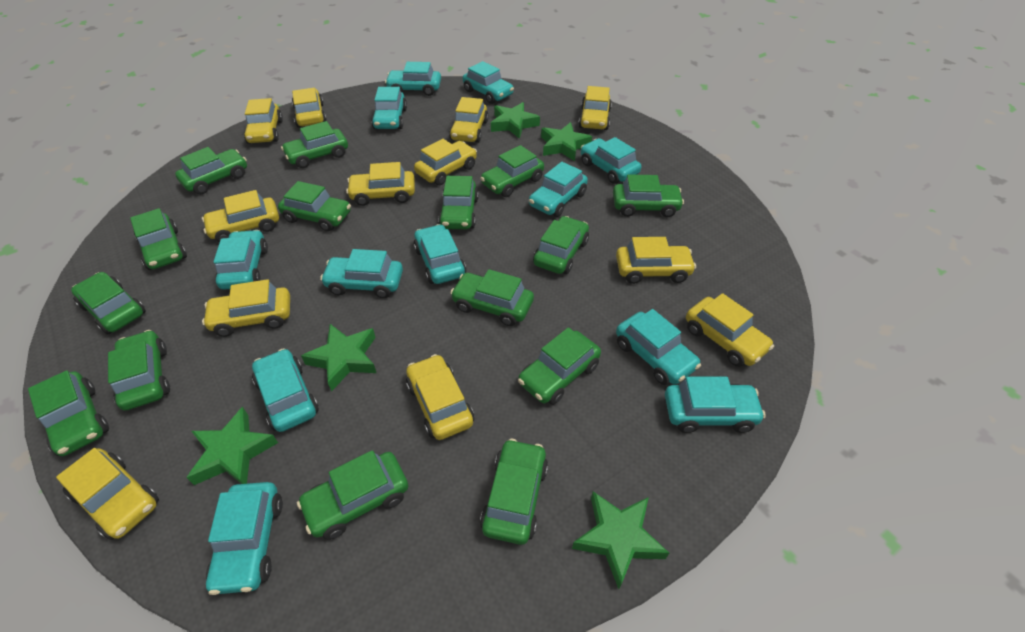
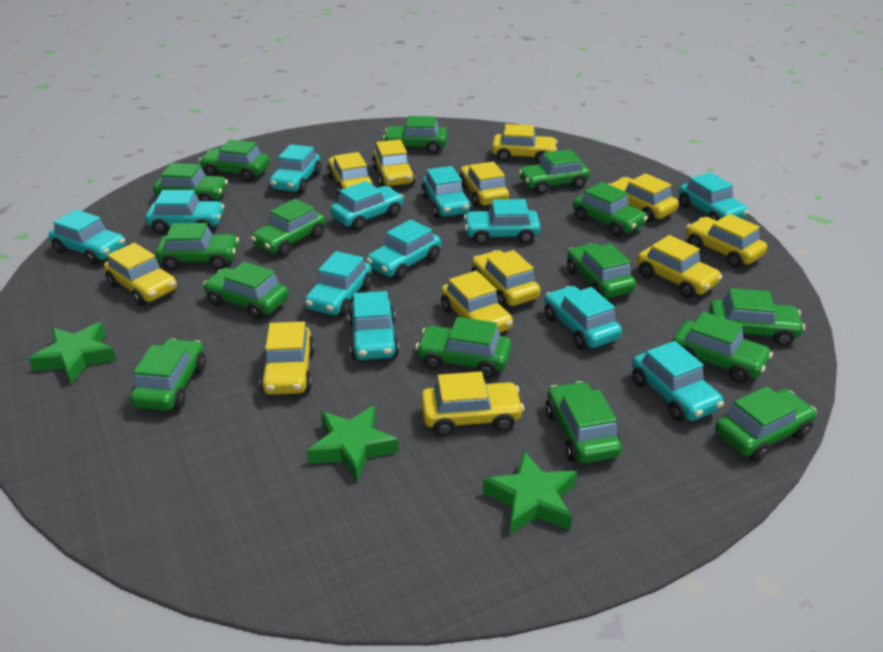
green star: [186,407,278,485] [301,324,376,392] [491,102,540,139] [541,122,592,161] [572,491,669,589] = 5 -> [28,322,117,384] [307,405,399,481] [483,451,577,535] = 3

